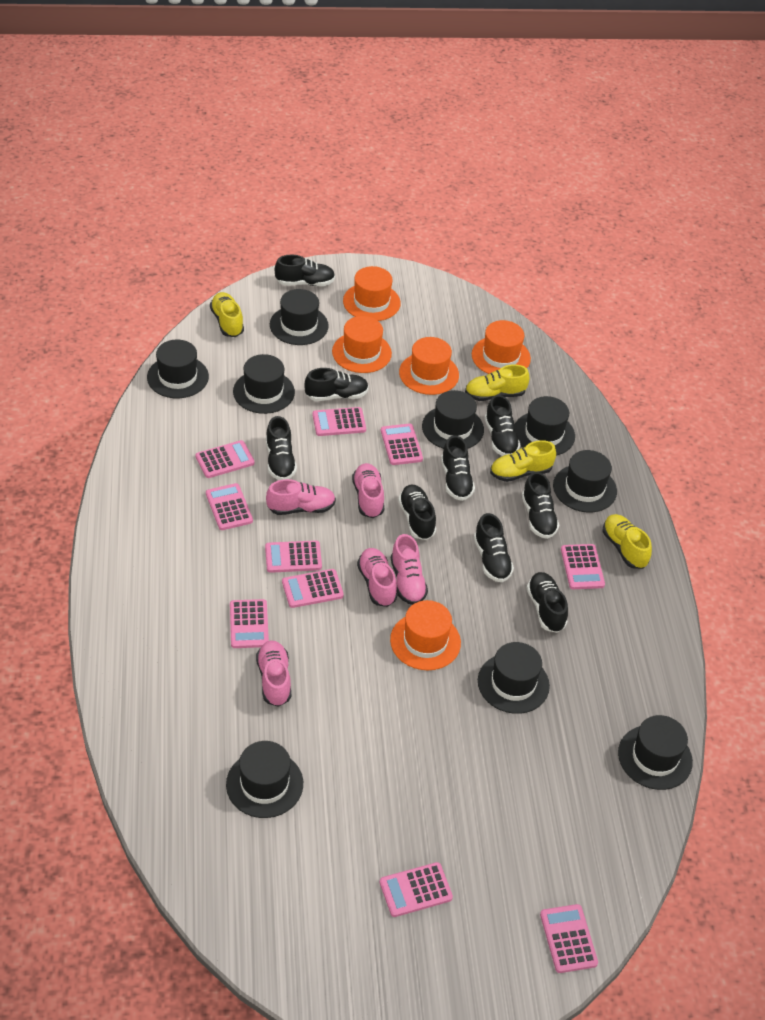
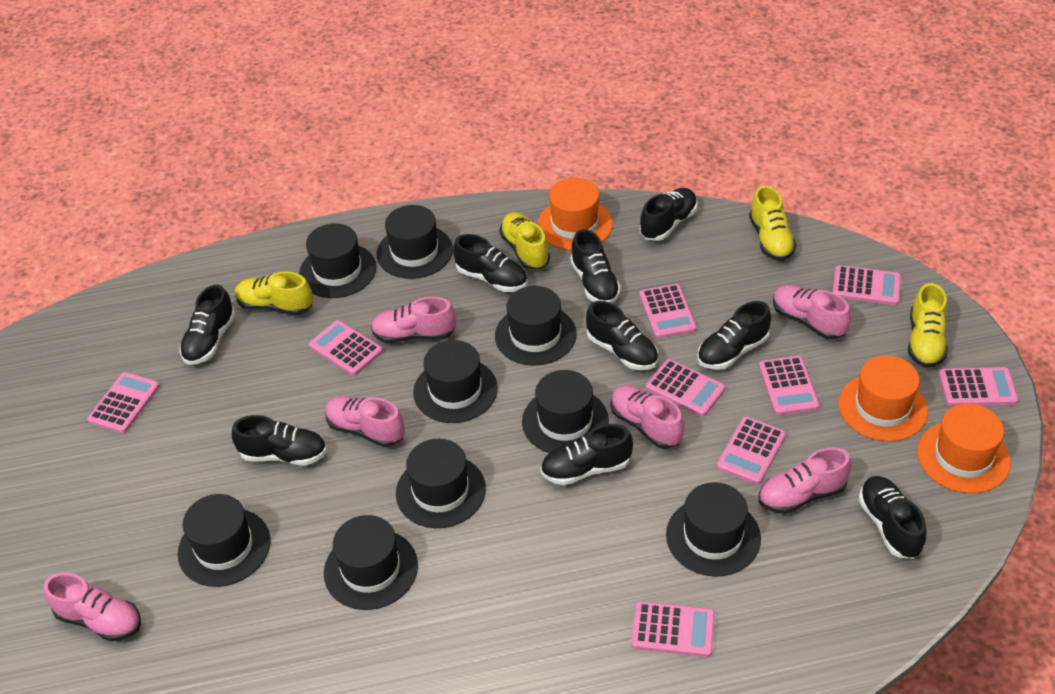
orange hat: [332,316,392,373] [343,266,401,321] [390,600,461,670] [399,337,459,395] [472,320,531,374] = 5 -> [537,178,613,250] [838,355,928,441] [917,404,1011,493] = 3
pink calculator: [195,440,255,478] [206,483,253,530] [230,599,269,648] [265,541,322,573] [282,569,344,608] [312,407,366,436] [380,862,453,917] [381,424,423,465] [540,904,598,973] [561,544,605,589] = 10 -> [87,372,160,433] [309,320,383,376] [631,601,715,657] [639,284,697,339] [646,359,725,416] [717,416,786,485] [759,356,820,415] [833,265,901,305] [939,367,1018,406] = 9
pink shoe: [256,640,291,707] [266,479,336,515] [352,463,384,518] [357,548,397,607] [391,534,428,605] = 5 -> [44,573,141,642] [325,396,405,447] [371,297,456,343] [611,385,684,449] [759,447,852,514] [773,285,851,340] = 6

